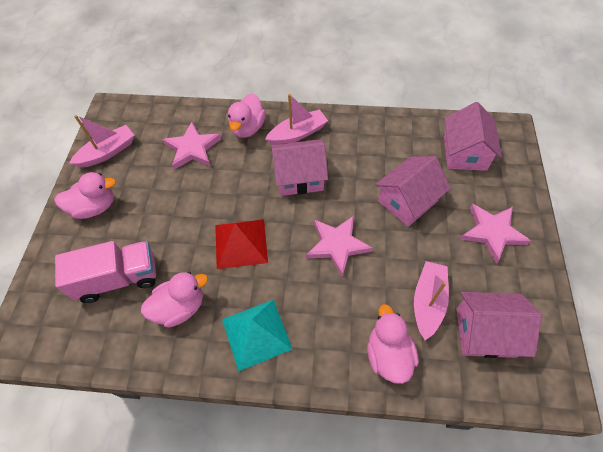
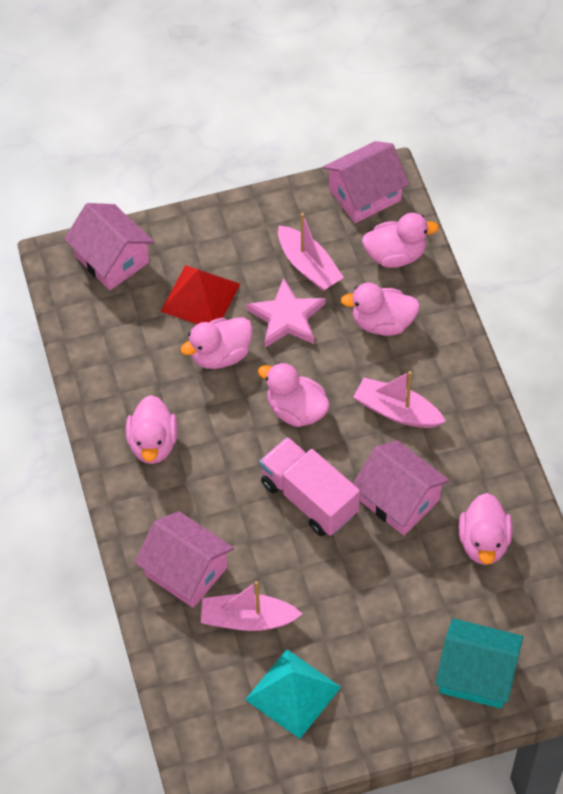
pink duck: [54,172,116,219] [141,272,208,327] [228,93,266,138] [367,304,418,384] = 4 -> [126,395,178,464] [180,317,253,369] [258,363,330,427] [341,283,420,336] [362,213,439,268] [458,493,513,565] = 6
pink star: [163,122,221,170] [306,216,373,277] [461,204,531,263] = 3 -> [246,277,325,348] = 1
turquoise house: none = 0 -> [435,618,523,709] = 1

